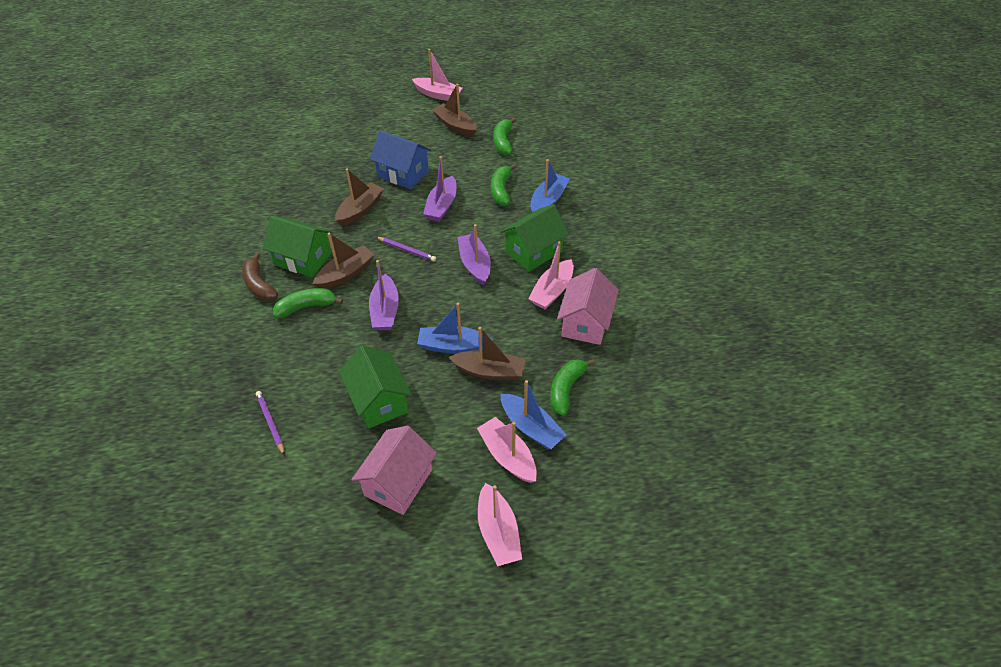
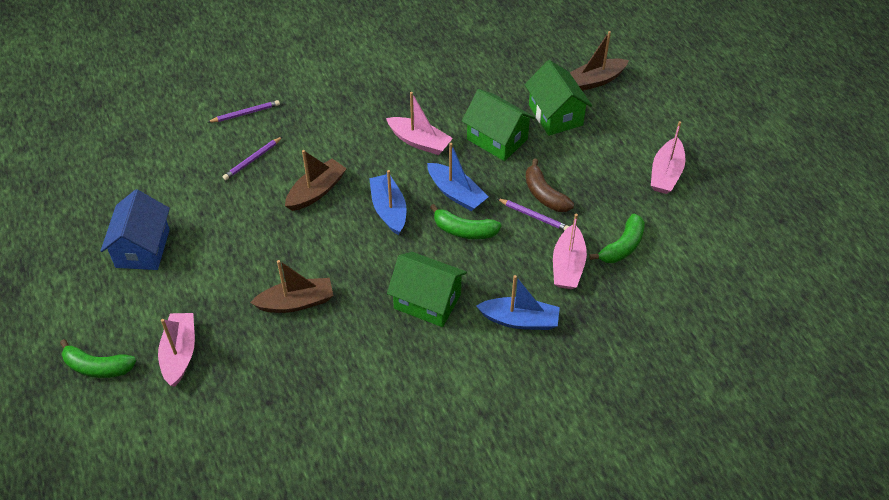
brown boat: [313,233,375,289] [335,168,384,226] [432,84,477,137] [449,327,526,380] = 4 -> [250,260,334,313] [285,150,347,211] [570,31,629,91] = 3
green banana: [273,288,343,318] [491,164,516,206] [493,118,516,155] [550,359,595,416] = 4 -> [60,339,136,378] [430,204,501,239] [589,214,645,263] = 3
pink house: [351,426,437,515] [557,268,619,345] = 2 -> none = 0
purple boat: [369,260,399,331] [423,156,457,222] [458,224,491,286] = 3 -> none = 0
purple pencil: [256,391,285,456] [376,237,436,262] = 2 -> [208,100,280,123] [223,136,283,180] [497,198,569,231] = 3

